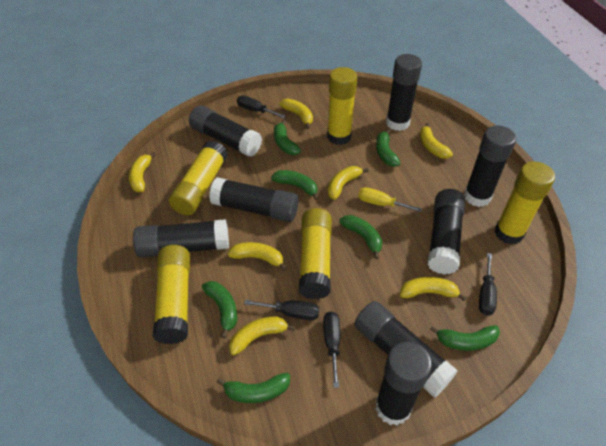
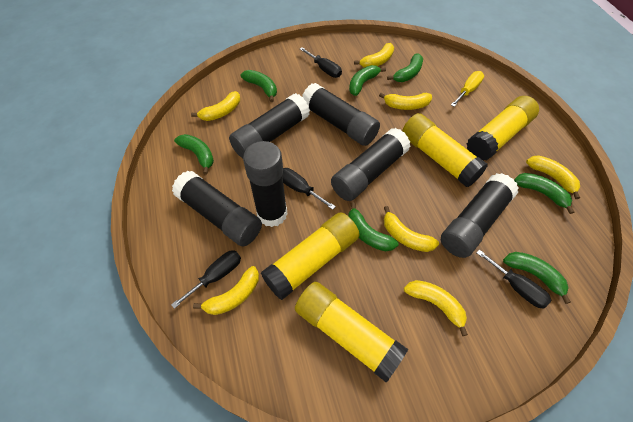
black glue stick: [133,219,229,257] [189,105,262,157] [209,177,299,222] [354,301,458,397] [375,342,432,426] [386,54,422,131] [428,189,465,275] [464,126,516,207] = 8 -> [172,171,262,246] [229,93,310,158] [243,141,288,227] [302,83,380,146] [331,128,410,201] [441,173,519,258] = 6
yellow glue stick: [153,245,190,344] [169,141,228,215] [299,208,332,299] [327,67,357,145] [494,162,555,244] = 5 -> [261,212,360,300] [295,282,408,383] [402,113,488,187] [467,96,539,161] = 4

